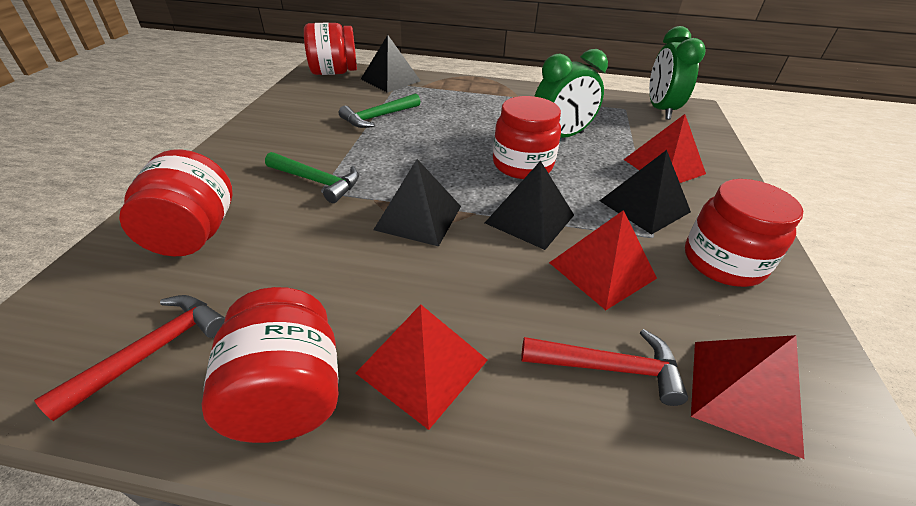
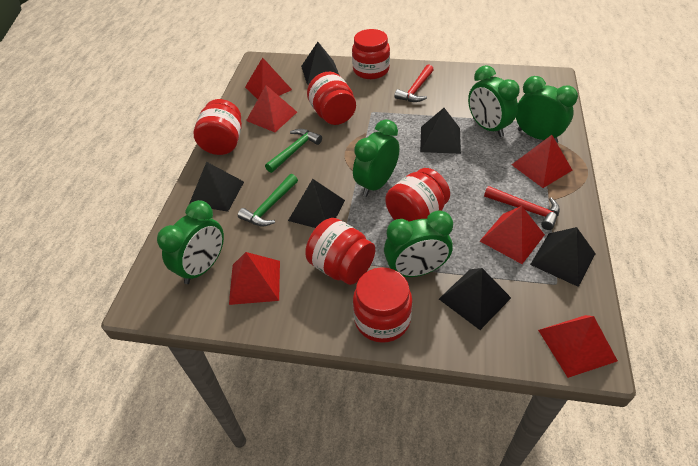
black pyramid: [361,35,421,93] [374,159,461,247] [485,161,574,250] [600,150,691,235] = 4 -> [189,162,244,212] [288,179,345,228] [301,42,339,85] [420,108,461,154] [439,268,511,330] [530,227,596,287] = 6
green clock: [534,49,608,138] [649,26,705,120] = 2 -> [157,200,224,284] [353,119,400,197] [384,210,453,277] [468,65,520,137] [516,76,578,143] = 5
red jar: [119,149,232,256] [201,287,339,443] [304,23,357,75] [493,96,561,179] [685,179,803,287] = 5 -> [194,99,242,155] [305,218,375,285] [307,72,356,125] [352,29,390,79] [353,267,412,343] [385,168,450,222] = 6
red pyramid: [356,305,488,430] [549,210,657,310] [624,114,706,183] [691,335,804,459] = 4 -> [229,252,280,305] [245,57,292,99] [246,85,297,132] [480,206,545,264] [512,135,572,188] [538,315,618,378] = 6

